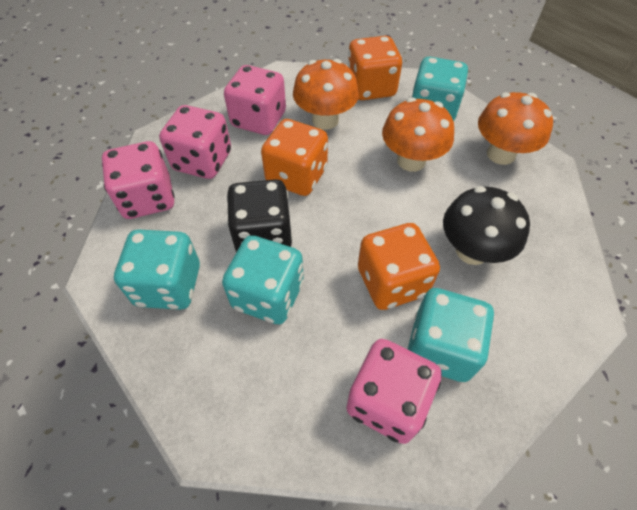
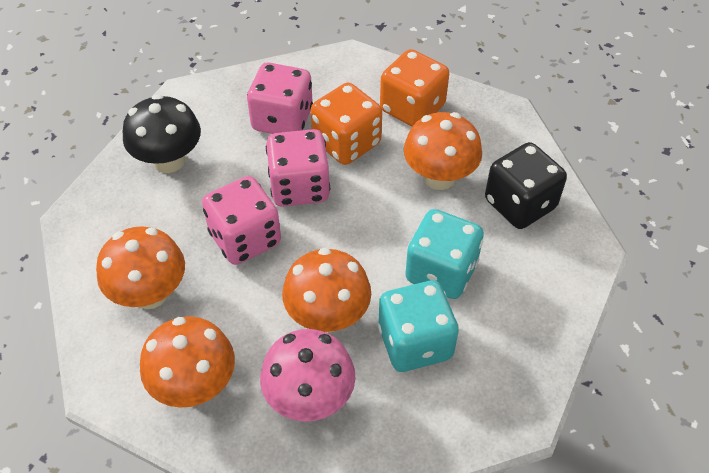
orange dice: [261,119,328,196] [348,36,402,100] [358,223,440,310] = 3 -> [311,83,382,165] [380,49,449,127] = 2
orange mushroom: [293,59,359,130] [382,97,454,172] [478,92,553,165] = 3 -> [96,226,185,309] [140,316,235,408] [282,248,371,332] [404,112,482,190] = 4
pink dice: [102,141,175,219] [159,105,231,179] [224,65,286,135] [346,339,442,444] = 4 -> [202,176,281,265] [247,63,313,134] [266,129,330,207] = 3
pink mushroom: none = 0 -> [260,329,355,421] = 1
turquoise dice: [114,229,200,310] [222,235,304,325] [407,288,494,382] [412,57,468,121] = 4 -> [378,281,459,372] [405,209,484,299] = 2

